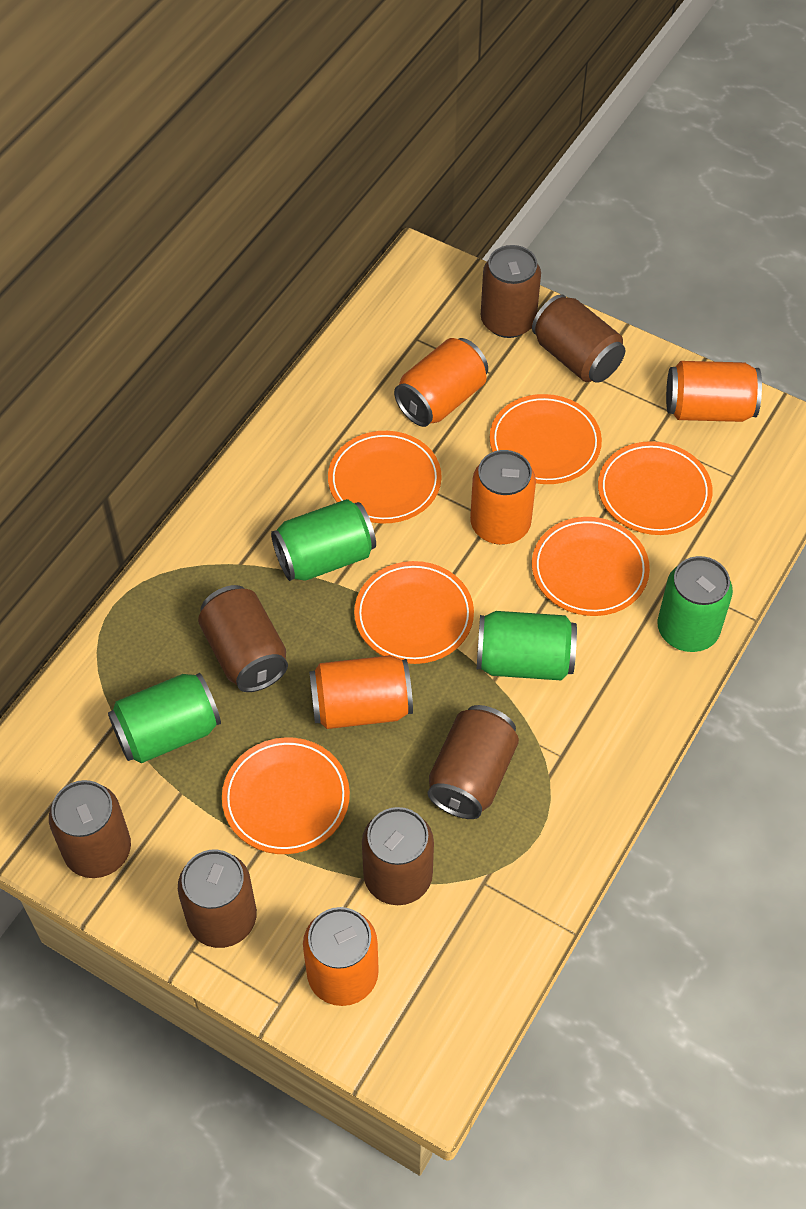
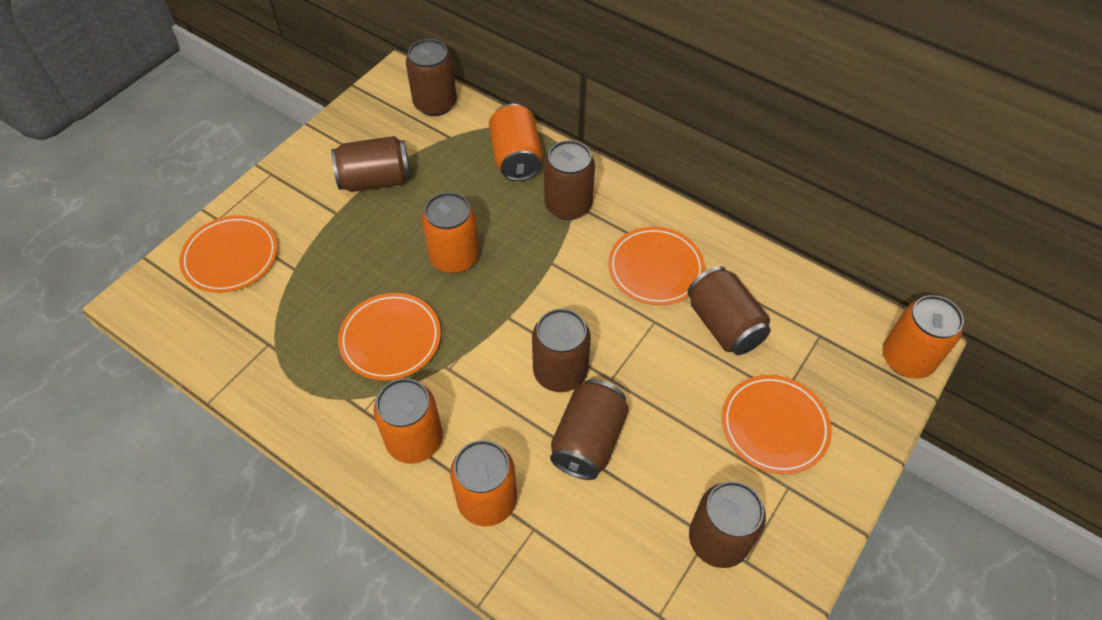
green can: [108,673,221,763] [271,499,376,581] [477,611,577,680] [658,556,733,652] = 4 -> none = 0
orange plate: [222,737,350,854] [328,431,442,524] [354,561,474,664] [490,394,602,484] [532,517,650,616] [598,441,713,535] = 6 -> [179,215,278,293] [338,293,441,381] [608,227,705,305] [722,375,832,474] = 4

